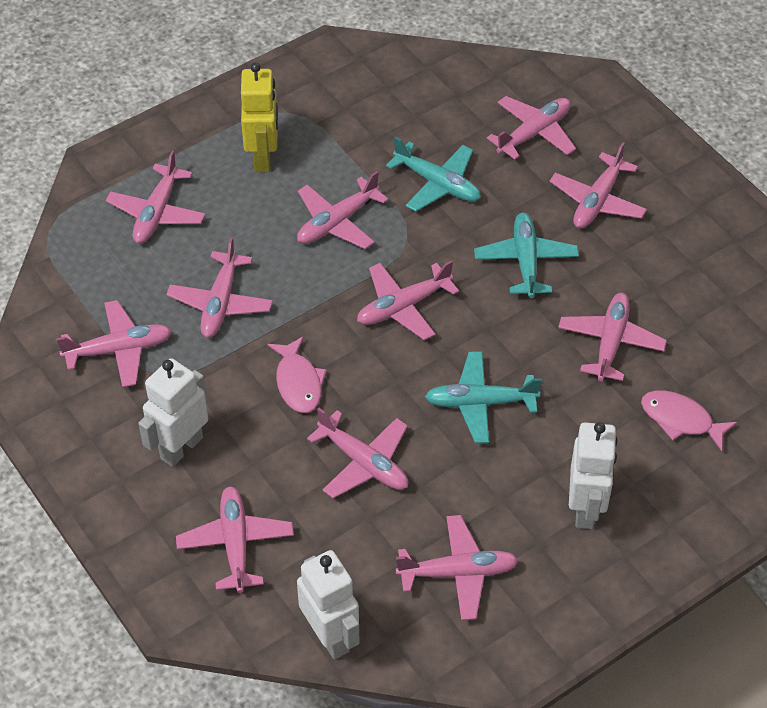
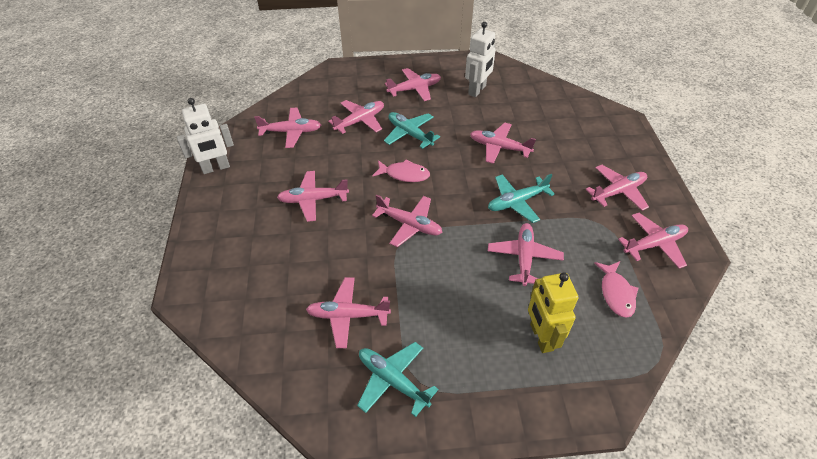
pink plane: [56,300,172,387] [106,151,206,244] [166,237,273,338] [176,486,294,593] [297,171,388,249] [307,408,408,498] [357,260,459,340] [396,515,519,620] [487,96,576,160] [550,142,647,228] [558,293,667,381] = 11 -> [254,108,321,148] [277,171,349,222] [306,277,391,348] [328,100,384,134] [372,195,443,247] [385,68,441,101] [470,123,536,164] [488,223,564,286] [586,165,649,211] [618,213,688,269] = 10
white robot: [138,358,208,467] [297,550,360,660] [569,422,617,529] = 3 -> [177,98,234,174] [465,22,496,97] = 2

